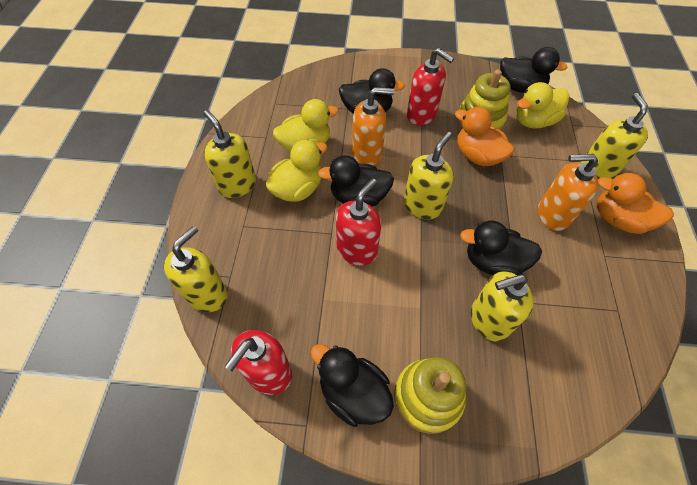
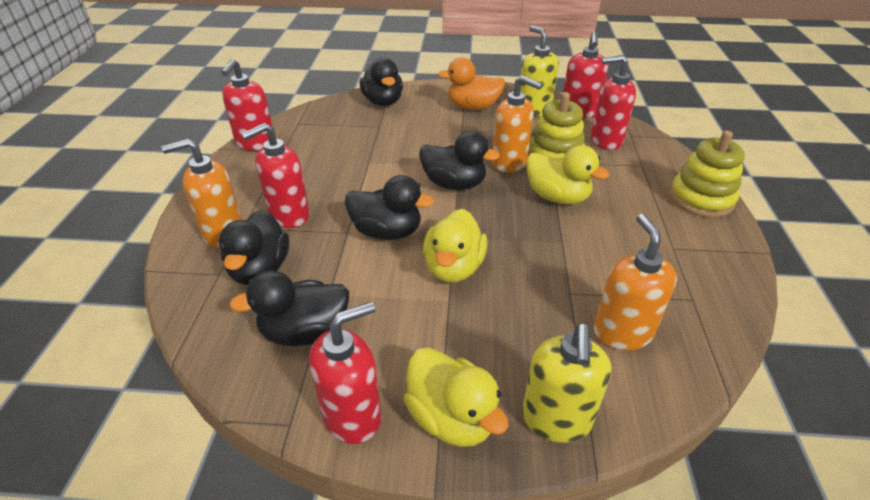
orange duck: [455,107,515,166] [597,173,674,234] = 2 -> [438,57,505,110] = 1
orange soap dispenser: [352,87,394,166] [538,154,598,231] = 2 -> [161,139,242,248] [492,75,543,173] [594,214,677,350] = 3
red soap dispenser: [224,330,292,395] [336,178,381,266] [407,48,454,126] = 3 -> [221,59,273,151] [241,123,310,228] [309,302,381,444] [563,32,608,118] [590,55,636,150] = 5
yellow soap dispenser: [164,226,228,312] [203,110,256,198] [404,132,454,219] [471,271,534,342] [580,93,648,179] = 5 -> [520,26,559,117] [522,323,611,443] = 2

